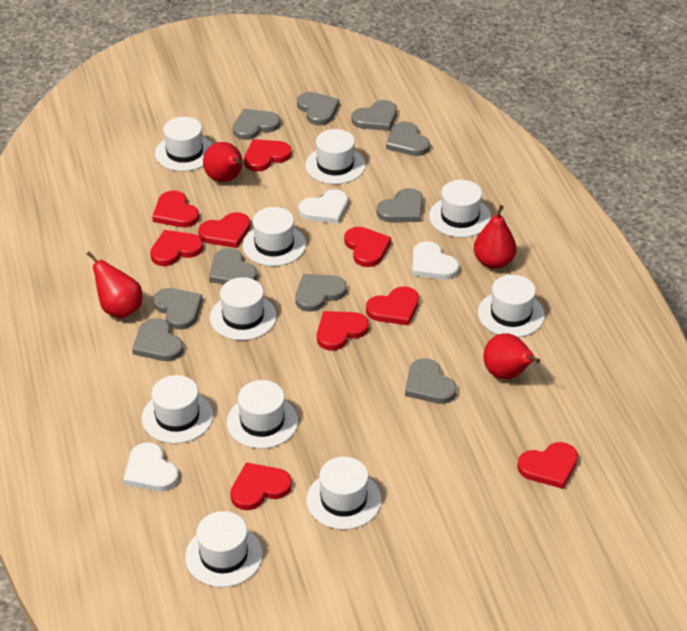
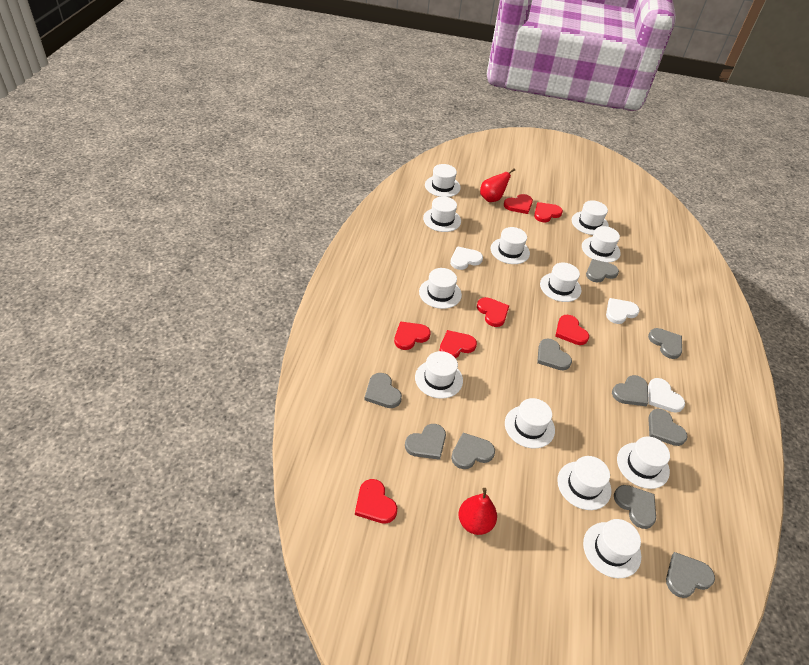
red heart: [150,230,203,266] [152,191,199,227] [198,212,250,248] [230,463,292,510] [244,139,291,171] [317,311,369,351] [344,227,391,267] [366,286,419,326] [517,442,578,489] = 9 -> [355,479,397,524] [394,321,431,350] [440,330,477,358] [477,297,509,327] [504,194,533,214] [534,202,563,222] [555,315,589,345] = 7
red pear: [87,251,142,318] [203,142,243,182] [474,205,517,269] [483,333,540,379] = 4 -> [459,488,497,535] [480,168,515,202] = 2
white hat: [142,375,213,444] [155,117,212,171] [185,511,263,587] [210,277,277,340] [227,380,298,449] [243,207,306,266] [305,129,365,184] [306,457,381,530] [429,180,491,237] [478,275,545,337] = 10 -> [415,351,463,399] [419,268,462,309] [423,196,461,232] [425,164,461,197] [491,227,530,264] [505,398,555,449] [540,263,581,302] [557,456,611,510] [572,200,609,235] [582,226,621,263] [583,519,641,578] [617,436,670,489] = 12

